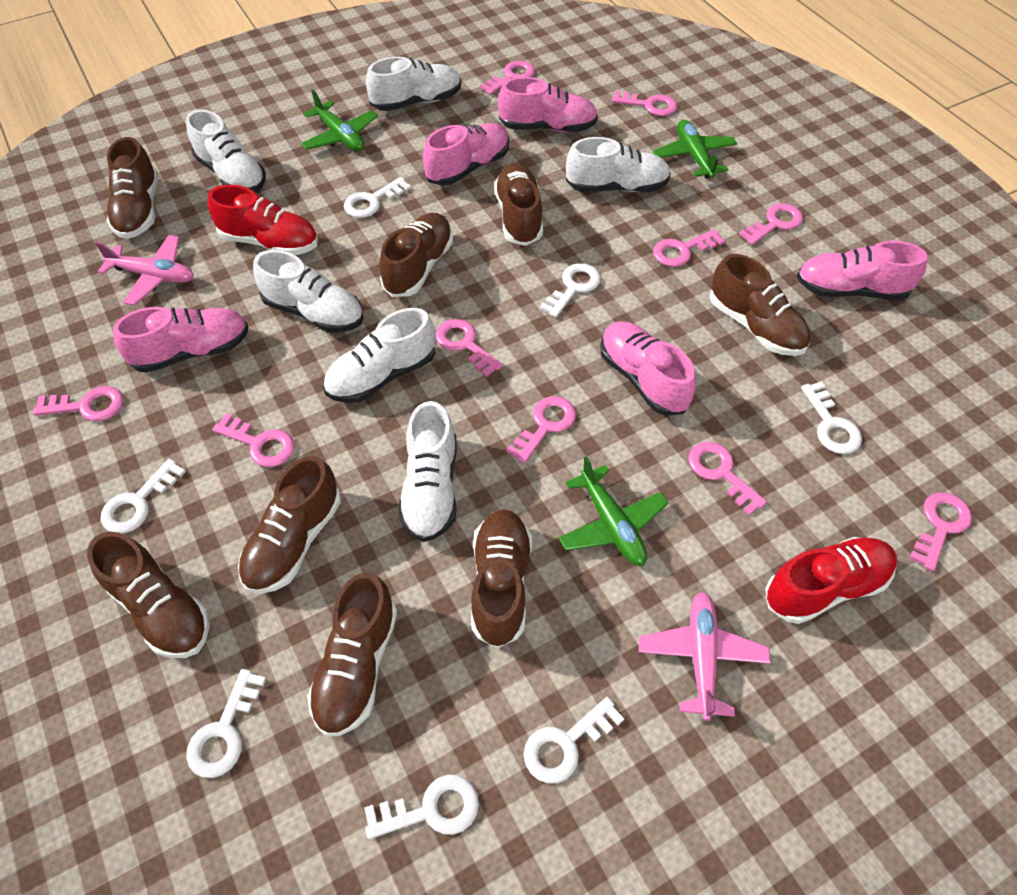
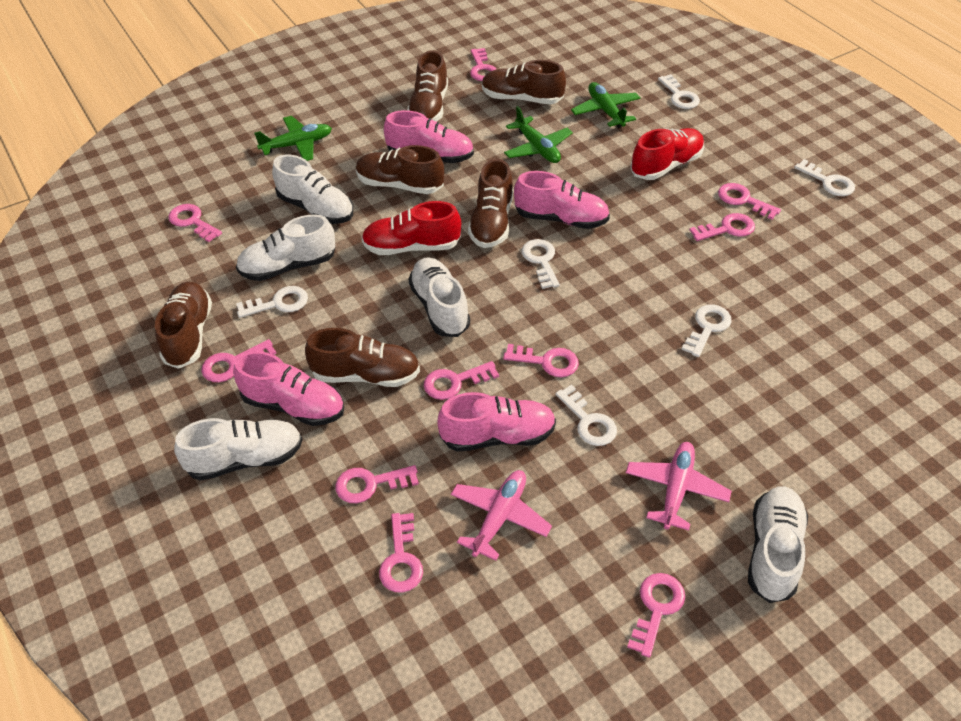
brown shoe: [87,532,210,658] [106,137,158,239] [238,456,341,594] [307,572,397,737] [380,213,453,297] [471,509,532,648] [494,163,543,246] [710,254,811,356] = 8 -> [155,282,212,369] [305,328,420,387] [356,145,444,194] [407,50,448,122] [468,159,513,248] [482,60,566,104] = 6
pink shoe: [113,307,249,373] [423,123,509,186] [498,77,598,132] [601,321,696,416] [797,241,927,300] = 5 -> [233,351,344,426] [384,110,474,163] [437,392,556,452] [514,171,610,229] = 4
white key: [101,459,186,534] [186,669,266,778] [344,177,411,218] [364,775,479,839] [524,697,624,783] [540,263,601,317] [801,381,862,454] = 7 -> [236,286,308,318] [522,239,560,289] [555,385,617,446] [658,74,700,109] [681,304,732,357] [794,159,855,196] = 6
white shoe: [186,109,266,193] [253,250,364,333] [323,308,435,403] [366,57,461,111] [398,401,457,542] [566,137,671,192] = 6 -> [174,418,303,481] [236,215,336,281] [272,155,353,224] [409,257,470,337] [748,486,808,603] = 5

